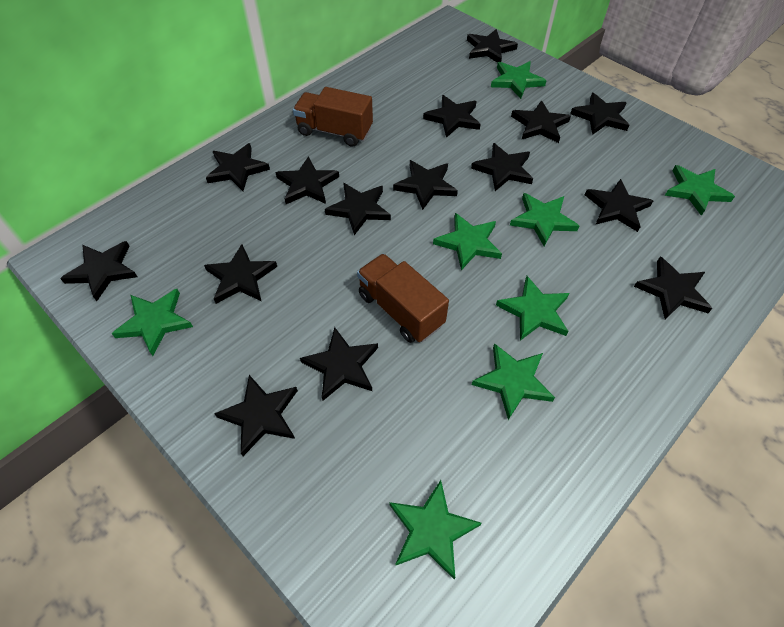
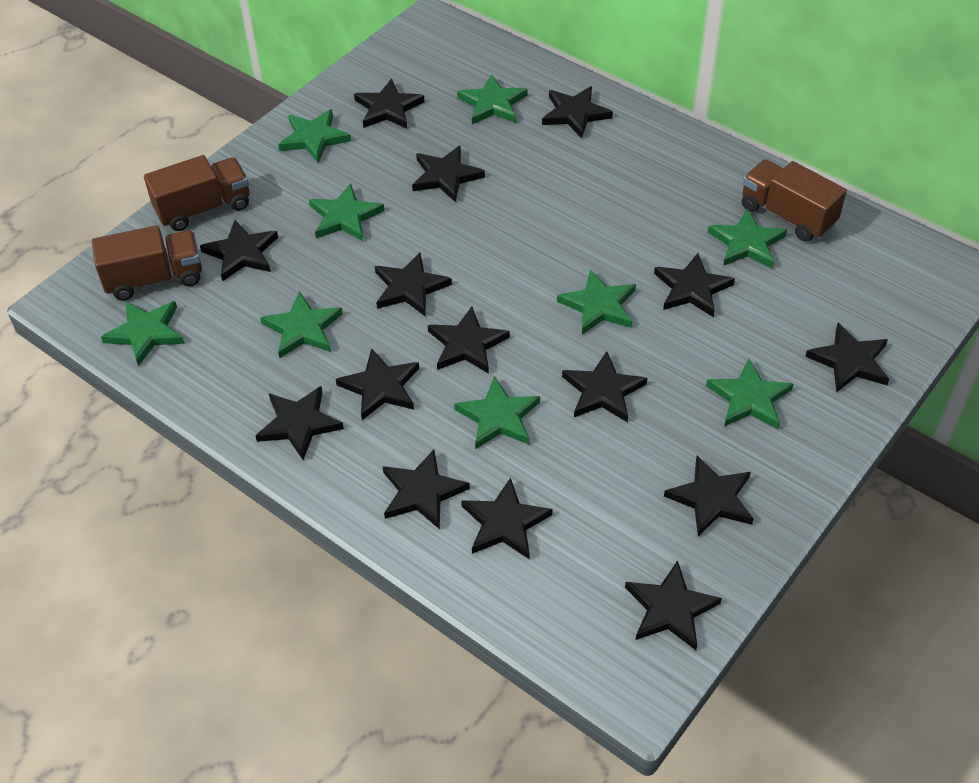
brown truck: [293,87,373,146] [357,254,449,343] = 2 -> [92,225,202,301] [144,155,250,231] [742,159,847,242] = 3
green star: [111,289,193,356] [390,480,481,579] [433,213,502,270] [471,343,555,420] [491,61,547,99] [496,276,569,341] [510,193,579,246] [665,165,735,216] = 8 -> [101,301,185,366] [260,291,343,358] [278,109,351,163] [309,183,384,241] [454,376,540,449] [457,74,527,124] [557,269,636,334] [706,359,793,429] [708,209,787,269] = 9

